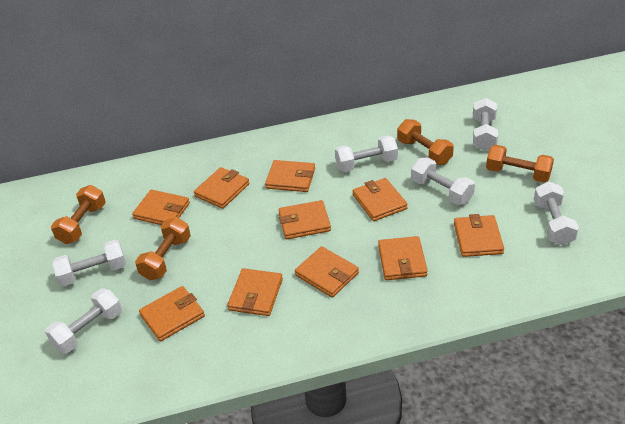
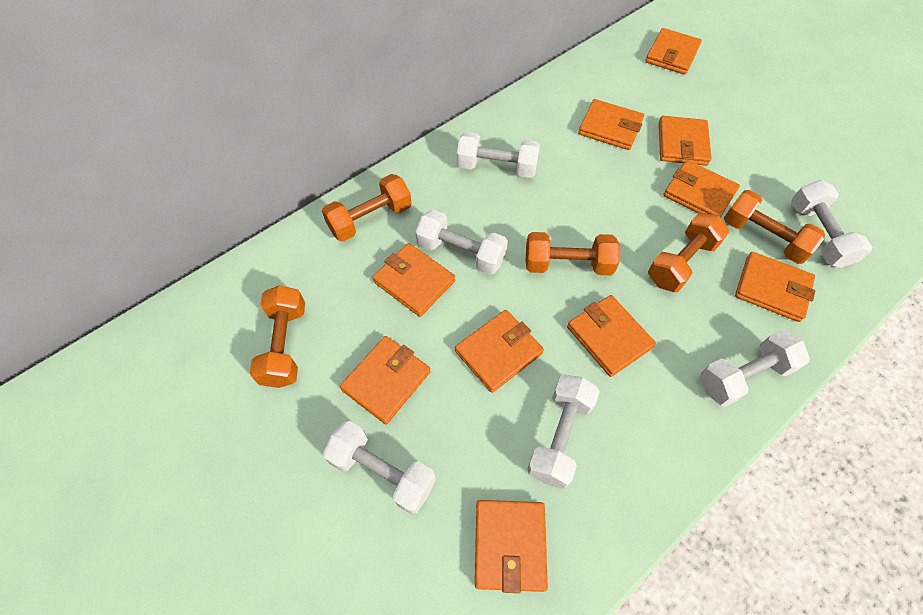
orange dumbbell: [51,185,106,244] [135,217,191,280] [397,119,454,165] [486,145,554,183] = 4 -> [250,285,305,388] [322,174,412,242] [526,232,620,276] [648,213,729,292] [724,190,825,264] = 5

